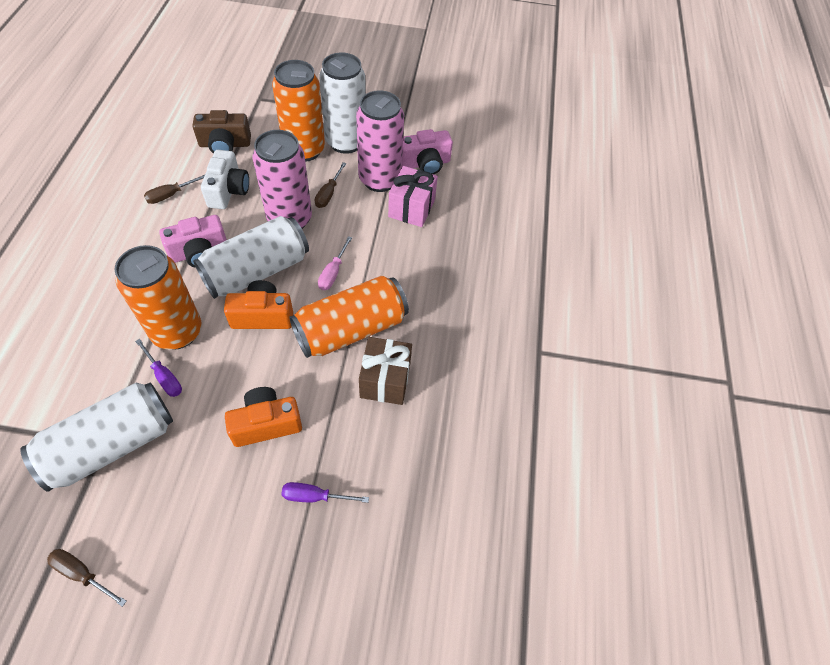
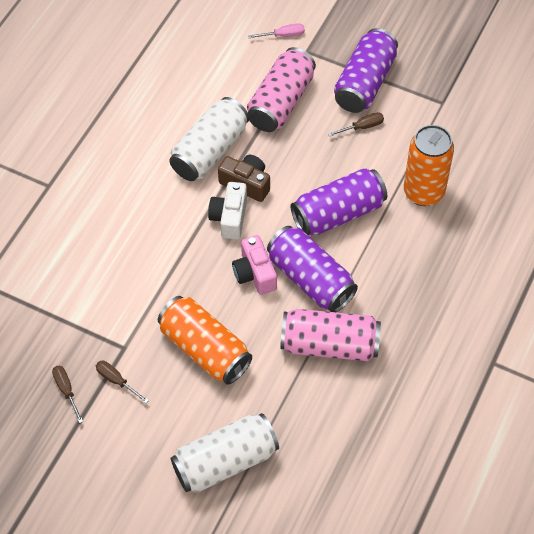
brown gift: [359,337,412,405] = 1 -> none = 0
orange camera: [224,280,293,329] [225,387,302,447] = 2 -> none = 0
orange can: [115,245,201,350] [272,60,325,162] [289,276,409,358] = 3 -> [158,296,252,385] [404,125,454,206] = 2
pink camera: [159,215,227,268] [402,129,453,175] = 2 -> [232,235,277,295] = 1
pink gift: [388,166,438,227] = 1 -> none = 0
purple can: none = 0 -> [267,226,358,312] [291,168,387,235] [334,28,398,113] = 3
purple screwdriver: [135,339,182,397] [281,482,369,503] = 2 -> none = 0
white can: [20,382,173,491] [193,216,309,299] [319,53,366,154] = 3 -> [169,97,249,181] [171,413,279,493] = 2

